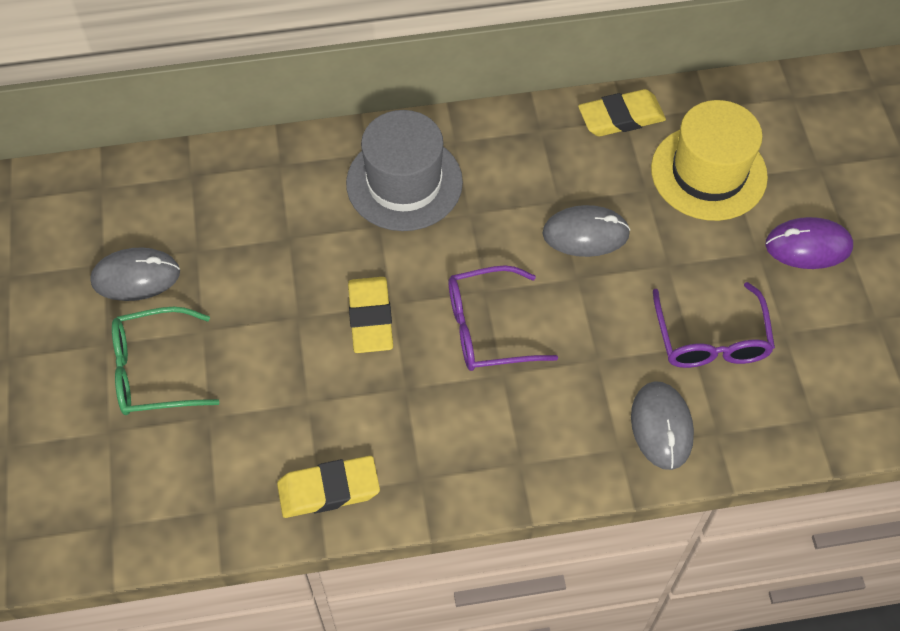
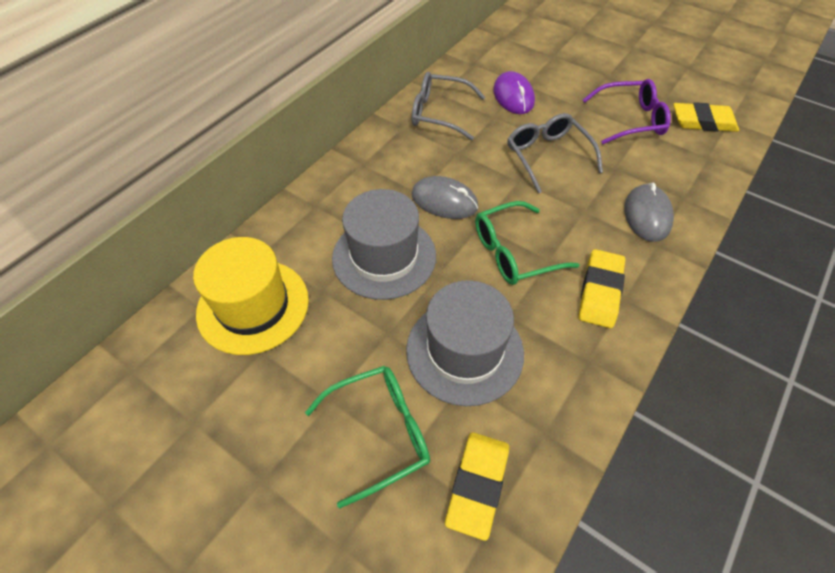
green glasses: [112,307,220,415] = 1 -> [305,366,430,508] [475,201,579,285] = 2
grey glasses: none = 0 -> [412,72,485,140] [507,113,603,193] = 2
grey hat: [346,110,463,231] = 1 -> [332,189,436,300] [406,280,524,406] = 2
grey mouse: [90,247,180,301] [542,205,630,257] [631,381,694,470] = 3 -> [411,176,478,219] [624,183,674,242] = 2
purple glasses: [449,265,558,371] [653,282,775,368] = 2 -> [583,79,671,144] = 1

